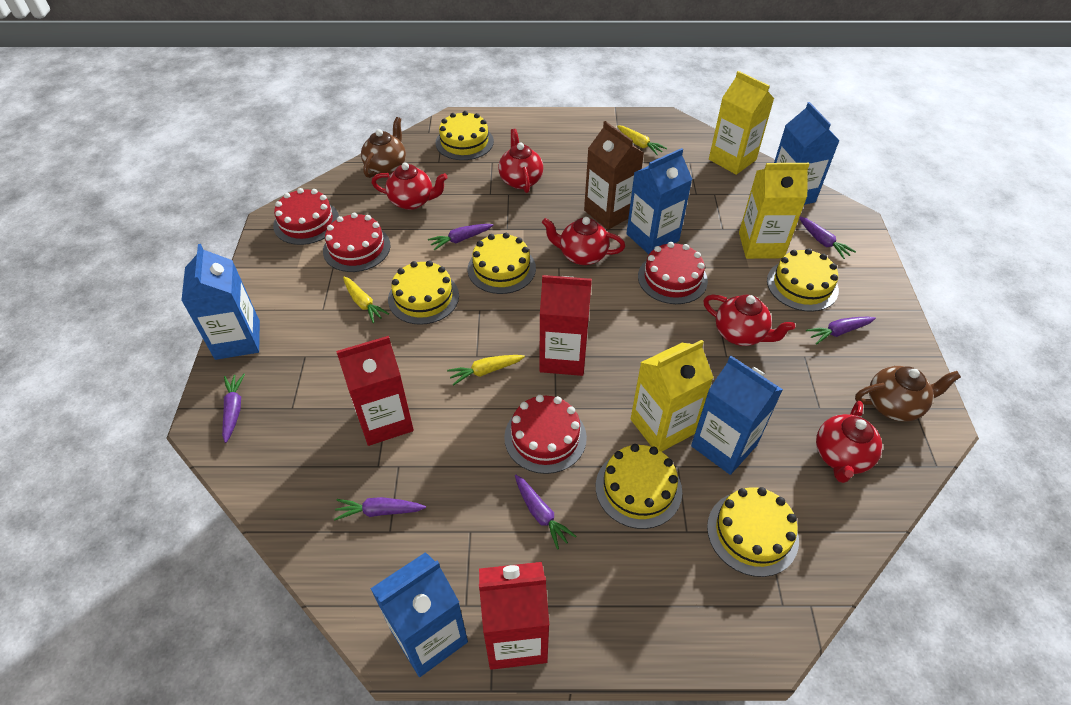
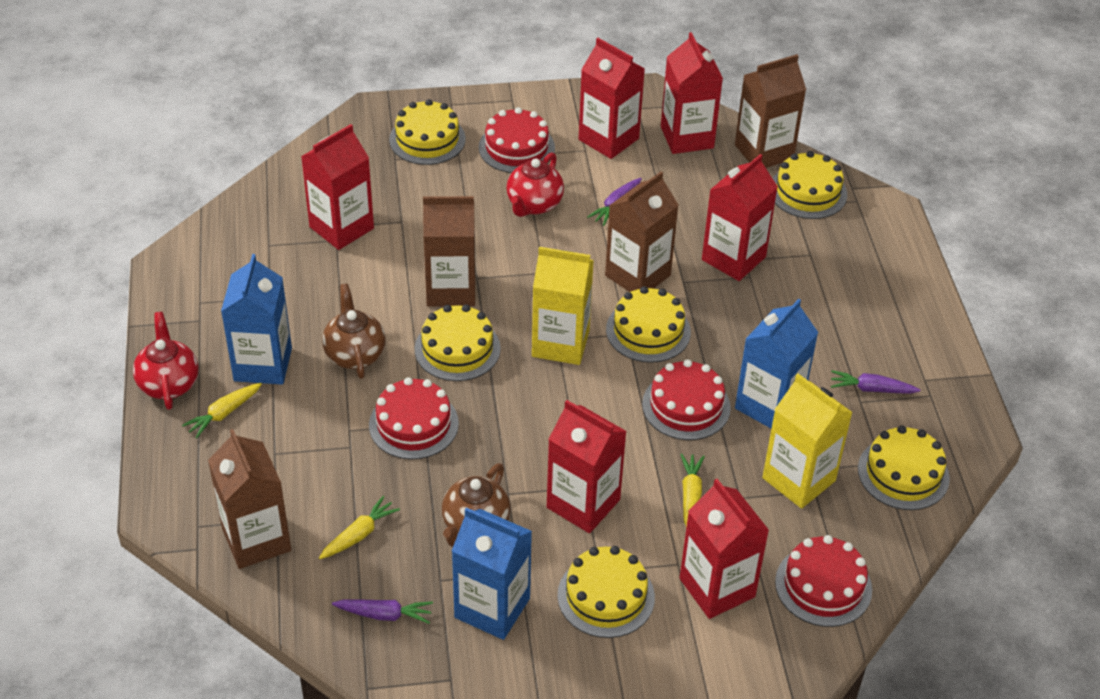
blue carton: [181,244,260,360] [370,552,468,677] [626,148,693,254] [691,356,783,475] [774,102,840,205] = 5 -> [221,254,292,385] [452,508,532,640] [735,299,818,429] = 3
brown carton: [584,121,644,230] = 1 -> [208,429,291,569] [423,196,475,307] [605,171,678,292] [735,54,806,168] = 4
purple carrot: [222,374,245,443] [334,497,426,521] [428,224,493,251] [515,475,576,550] [799,216,856,259] [806,317,876,344] = 6 -> [332,599,433,624] [587,178,642,226] [831,370,920,394] = 3
red carton: [336,336,414,446] [479,562,549,670] [539,275,592,376] = 3 -> [301,124,374,250] [547,400,627,533] [579,38,645,159] [661,32,723,154] [680,479,769,619] [702,154,778,281] = 6
red teapot: [372,163,448,210] [498,129,543,193] [542,217,625,265] [703,294,795,346] [816,401,882,483] = 5 -> [133,312,199,410] [506,152,564,217] = 2
yellow carton: [631,340,714,452] [709,71,774,175] [739,163,810,259] = 3 -> [532,247,594,365] [762,374,853,509] = 2

